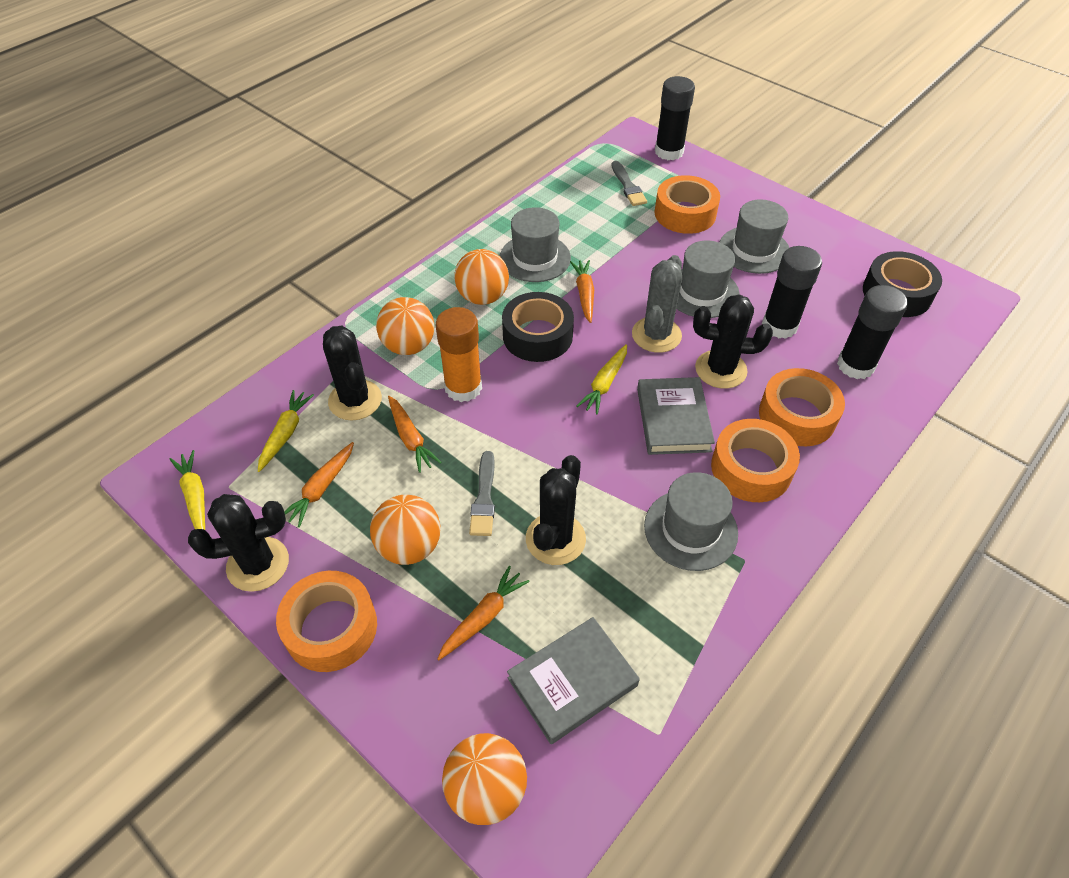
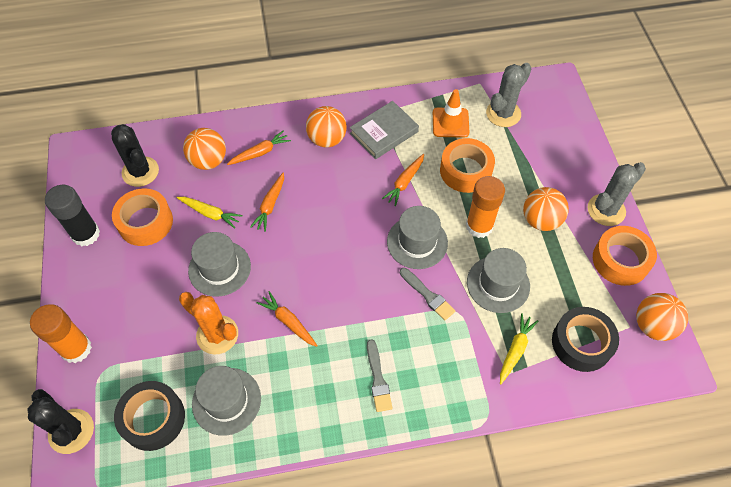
black cactus: [188,494,289,592] [323,326,382,421] [526,455,586,565] [693,294,773,389] = 4 -> [27,389,94,454] [111,124,159,187] = 2
black glue stick: [655,76,695,160] [762,246,822,339] [837,285,908,379] = 3 -> [45,185,100,246] = 1
grey book: [507,617,640,744] [637,377,715,455] = 2 -> [350,101,419,159] = 1
grey cactus: [632,255,682,353] = 1 -> [486,63,532,127] [587,162,646,226] = 2
orange cactus: none = 0 -> [179,292,238,354] = 1
orange glue stick: [436,307,482,402] = 1 -> [30,304,92,363] [466,176,505,238] = 2
orange tape: [276,571,377,672] [655,175,720,234] [711,419,800,502] [759,368,845,446] = 4 -> [112,188,173,246] [440,138,495,193] [593,226,657,286] = 3
orange traffic cone: none = 0 -> [433,89,469,138] = 1
yellow carrot: [169,450,205,530] [258,390,314,472] [576,344,627,415] = 3 -> [177,197,243,229] [500,313,538,384] = 2

